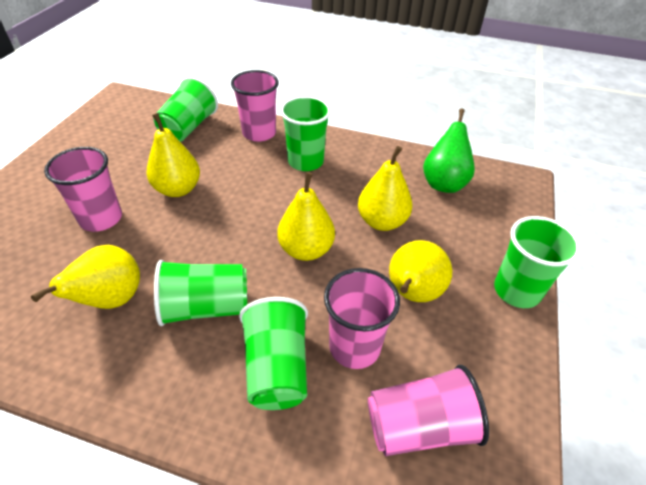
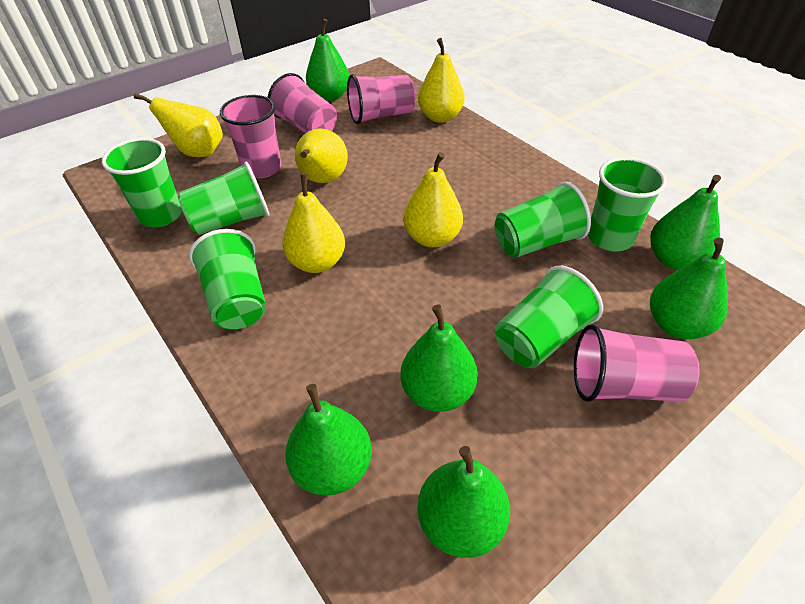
green cup: [154,77,218,142] [154,260,247,326] [239,297,308,410] [280,96,331,171] [494,216,581,308] = 5 -> [102,138,182,227] [178,162,269,235] [189,229,266,329] [495,182,591,258] [495,266,603,368] [588,157,667,251] = 6
green pear: [423,109,475,193] = 1 -> [285,384,372,496] [306,19,350,101] [401,304,478,412] [417,446,510,558] [650,175,721,270] [650,238,728,339] = 6

